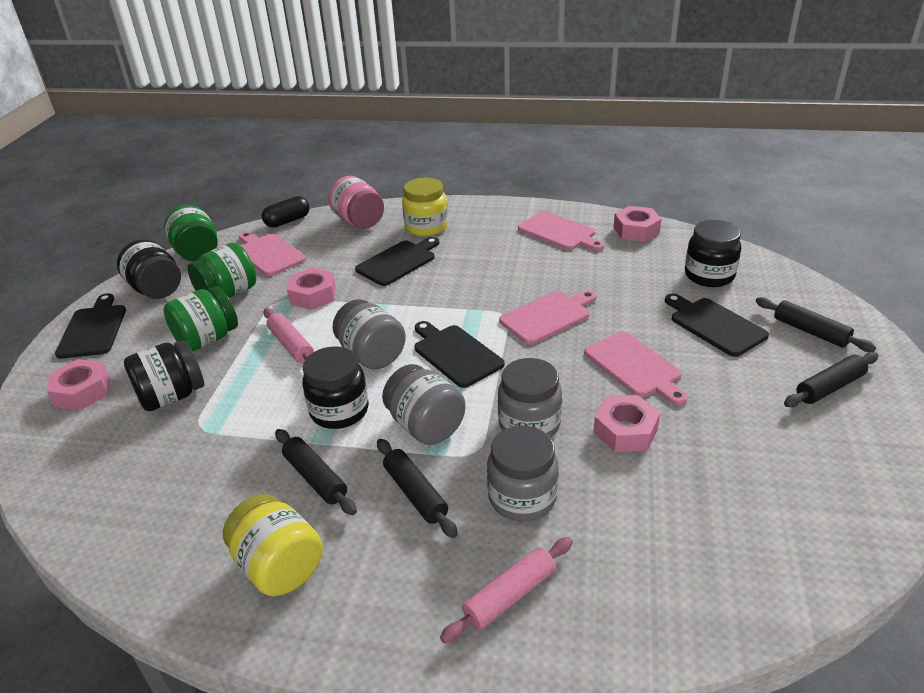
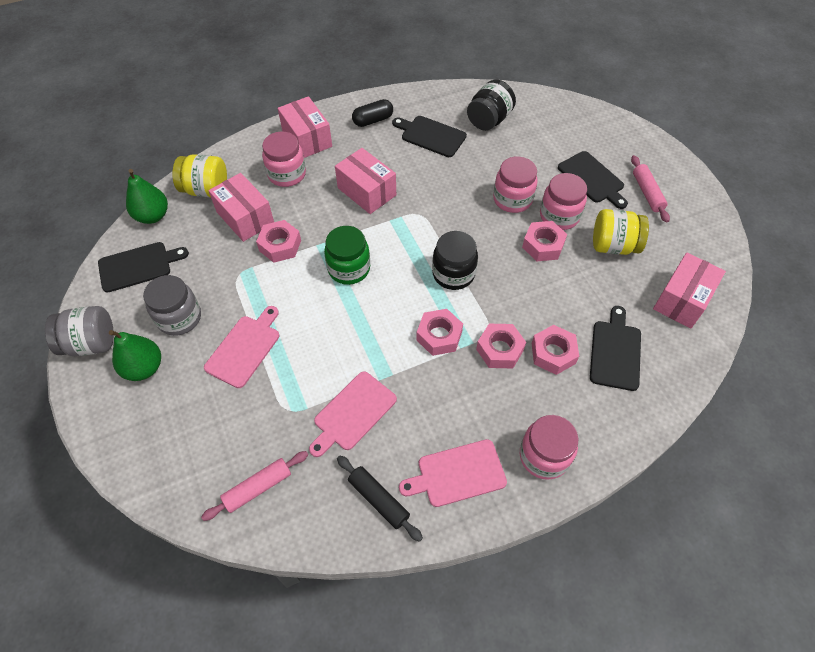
black jar: [117,240,181,299] [124,340,204,411] [303,346,369,429] [685,220,741,287] = 4 -> [432,231,478,290] [467,80,516,131] = 2
black rolling pin: [275,429,357,515] [377,439,458,538] [756,297,876,352] [784,352,879,407] = 4 -> [337,456,423,542] = 1
green jar: [163,286,238,351] [164,205,218,262] [188,243,256,298] = 3 -> [324,226,370,285] = 1
green pear: none = 0 -> [109,330,161,381] [126,169,168,224] = 2
grey jar: [333,299,406,369] [382,364,466,445] [487,426,559,521] [498,358,562,438] = 4 -> [45,306,114,356] [143,275,201,336] = 2
pink box: none = 0 -> [208,173,274,242] [278,96,332,158] [335,148,396,214] [653,253,726,328] = 4
pink cutting board: [239,232,306,276] [499,290,596,344] [518,211,605,251] [584,331,688,405] = 4 -> [204,306,279,388] [309,371,397,457] [399,439,507,507] = 3
pink jar: [328,176,384,229] = 1 -> [262,131,306,187] [493,156,538,213] [520,415,578,480] [540,173,587,230] = 4
pink nut: [47,359,110,410] [287,267,336,310] [593,395,660,452] [613,206,661,242] = 4 -> [256,220,301,263] [416,309,463,356] [476,324,526,368] [522,221,567,261] [531,325,579,375] = 5

